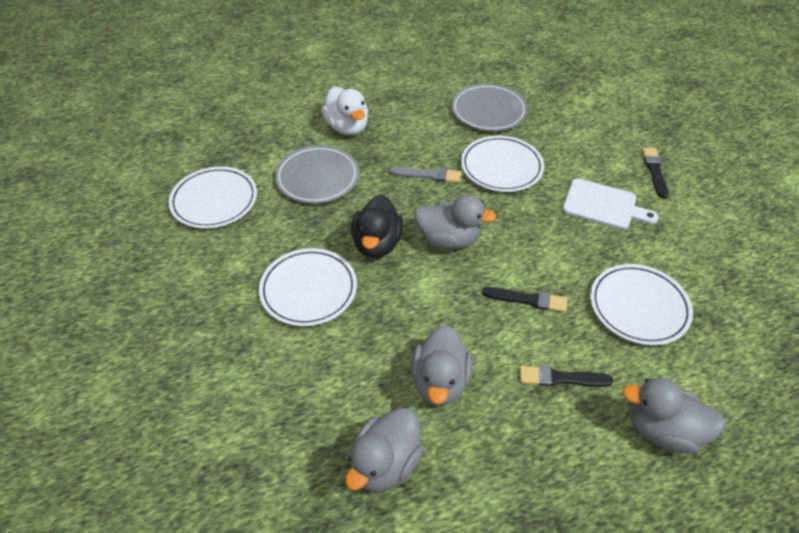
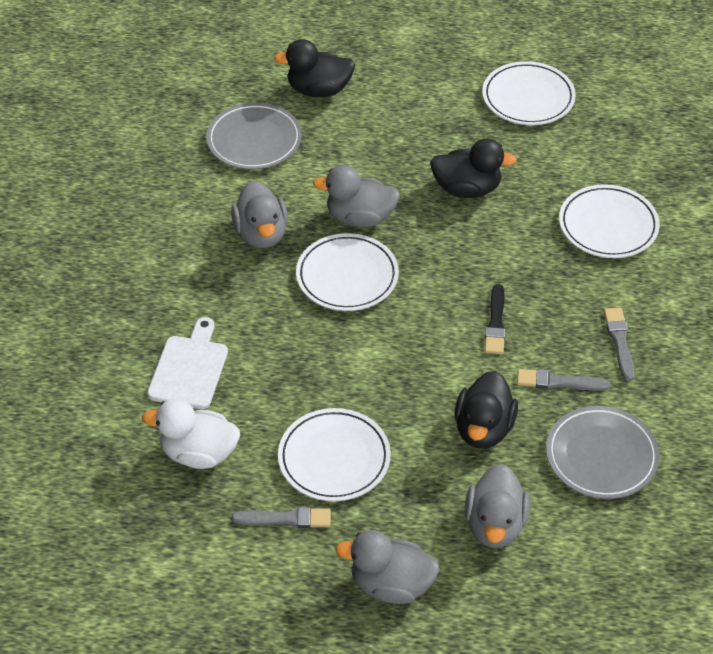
black brush: [482,287,567,313] [520,366,613,387] [642,148,668,199] = 3 -> [485,284,505,354] = 1
black duck: [351,195,403,258] = 1 -> [274,39,355,97] [430,139,517,198] [455,371,518,449] = 3
grey brush: [390,167,461,183] = 1 -> [232,507,331,528] [517,369,610,391] [604,308,635,381] = 3

